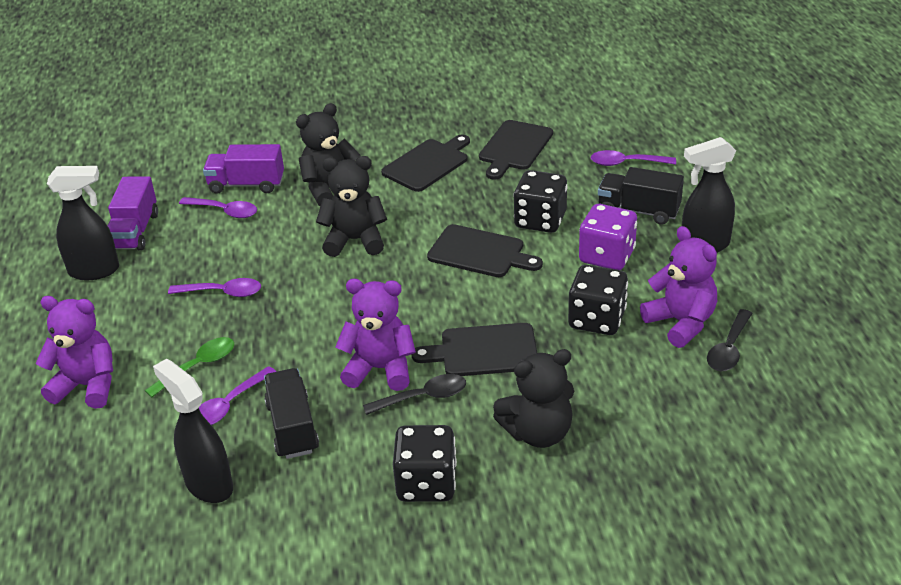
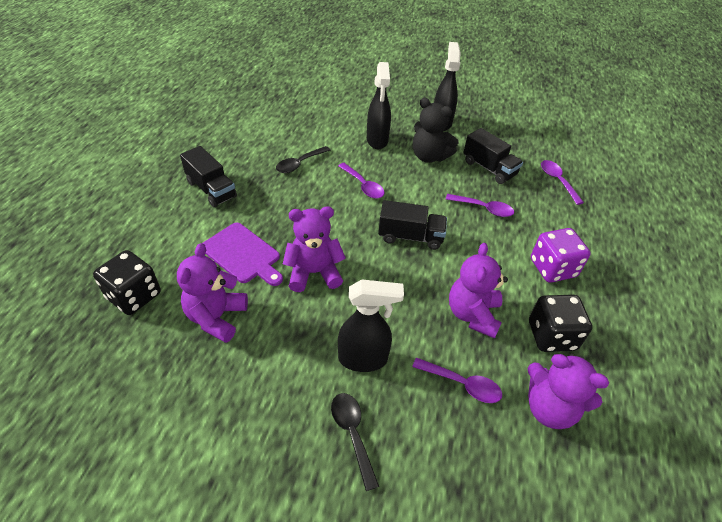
black cutting board: [381,134,470,192] [412,323,537,376] [427,224,543,277] [479,120,553,180] = 4 -> none = 0
black dice: [393,425,457,502] [513,170,568,233] [568,265,628,335] = 3 -> [93,250,161,315] [529,295,592,352] = 2
black teddy bear: [296,103,360,206] [316,156,387,257] [493,349,574,448] = 3 -> [413,98,459,163] = 1
black truck: [264,368,319,459] [598,167,684,225] = 2 -> [180,146,237,207] [378,200,447,250] [463,128,523,184] = 3
green spoon: [145,337,234,397] = 1 -> none = 0
purple cutting board: none = 0 -> [202,222,283,286] = 1
purple teddy bear: [36,296,113,409] [335,279,416,391] [640,226,717,348] = 3 -> [177,243,248,343] [283,206,346,292] [449,243,508,338] [528,354,609,429] = 4
purple truck: [108,176,158,251] [203,144,284,194] = 2 -> none = 0

